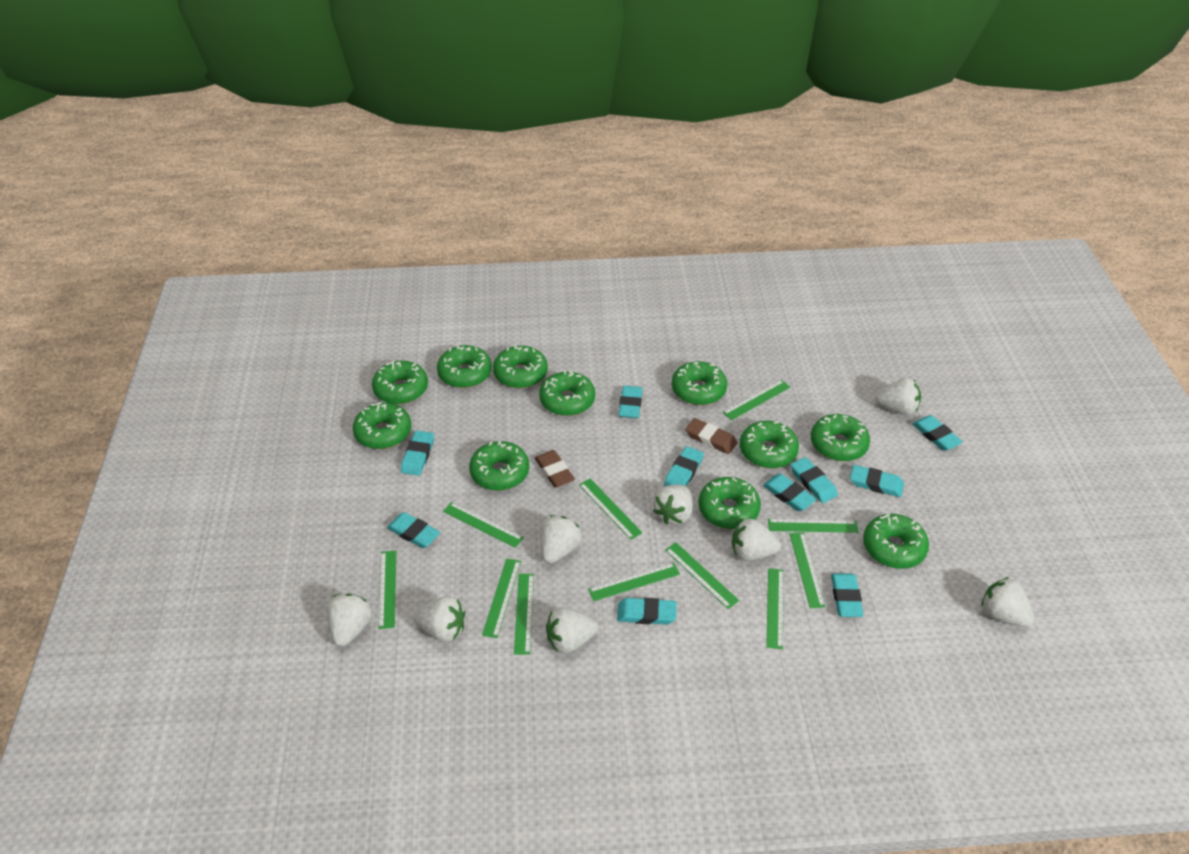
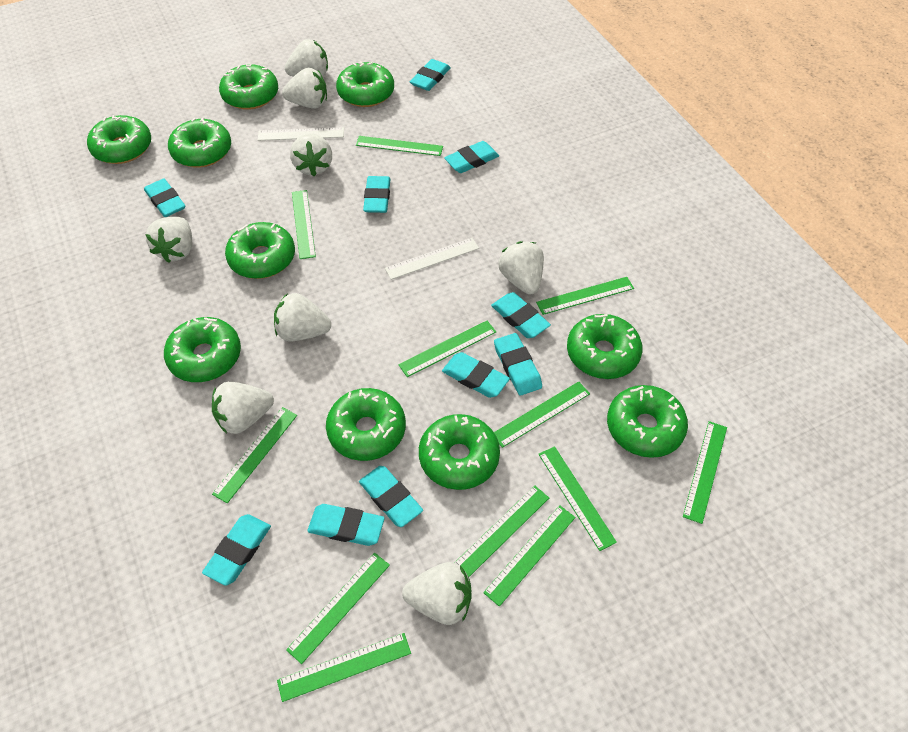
brown eraser: [535,450,575,488] [685,418,737,454] = 2 -> none = 0
green donut: [353,402,411,449] [372,361,428,404] [437,345,492,388] [469,441,529,491] [493,345,548,388] [539,371,595,416] [672,361,727,405] [699,477,761,529] [740,421,799,468] [811,414,870,461] [863,514,929,569] = 11 -> [87,115,151,164] [164,317,241,382] [168,118,231,168] [219,64,278,110] [225,222,295,279] [326,388,406,461] [336,61,394,107] [419,414,500,490] [567,314,642,379] [607,385,688,458] = 10
green ruler: [378,551,396,629] [443,502,524,548] [482,559,521,638] [514,574,534,655] [579,478,642,540] [588,563,680,601] [665,543,739,609] [723,380,790,420] [766,568,784,649] [768,519,858,533] [789,532,825,608] = 11 -> [212,407,297,503] [277,633,411,702] [286,553,390,664] [292,190,316,259] [356,136,443,156] [398,321,496,377] [454,486,549,577] [483,505,576,607] [494,381,590,448] [536,277,634,315] [538,446,617,551] [683,421,727,524] = 12
white ruler: none = 0 -> [258,127,344,141] [385,238,479,280] = 2

